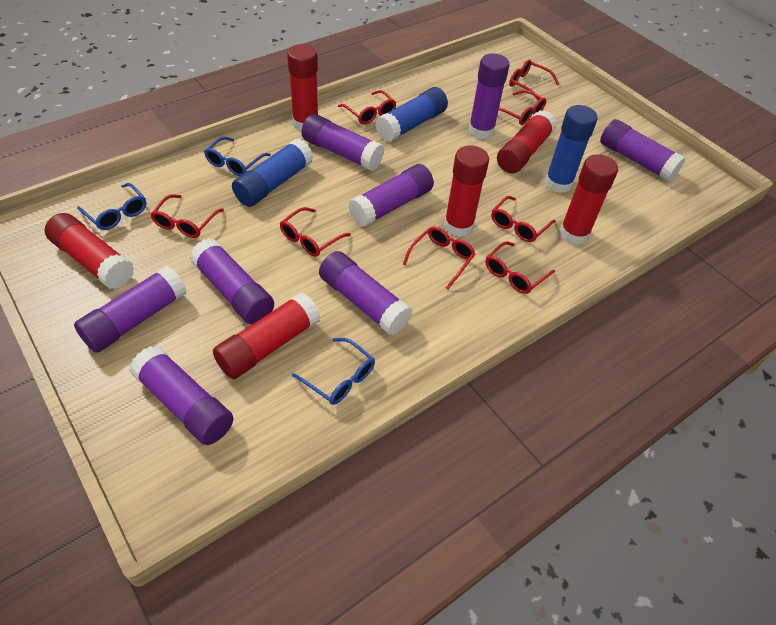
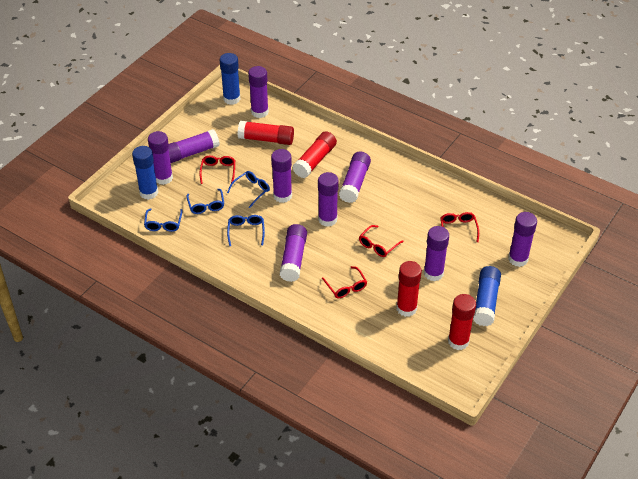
blue glasses: [77,183,146,230] [204,137,271,176] [292,338,375,405] = 3 -> [144,209,183,232] [186,189,224,214] [227,171,270,208] [227,215,265,246] = 4
purple glue stick: [74,266,187,353] [130,346,233,445] [190,238,274,324] [302,114,384,171] [319,251,412,335] [348,164,434,227] [468,53,509,139] [600,119,686,182] = 8 -> [148,131,173,185] [168,129,220,163] [248,66,269,118] [271,149,292,203] [280,224,307,282] [318,172,339,227] [339,152,371,203] [424,226,449,281] [508,212,537,267] = 9
red glasses: [150,194,224,238] [280,207,351,257] [338,90,396,124] [403,226,475,290] [485,241,555,294] [491,196,556,242] [499,90,546,125] [509,60,559,100] = 8 -> [200,156,235,184] [322,266,367,298] [359,225,404,257] [441,212,479,242] = 4
red glue stick: [45,213,134,289] [213,293,321,379] [287,44,318,131] [444,145,489,237] [497,110,556,173] [560,154,618,245] = 6 -> [238,121,294,145] [293,131,337,178] [396,261,422,317] [448,294,476,350] = 4

